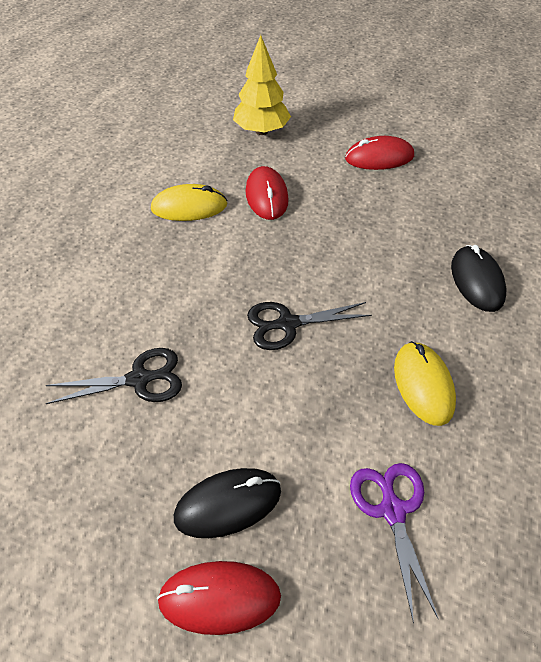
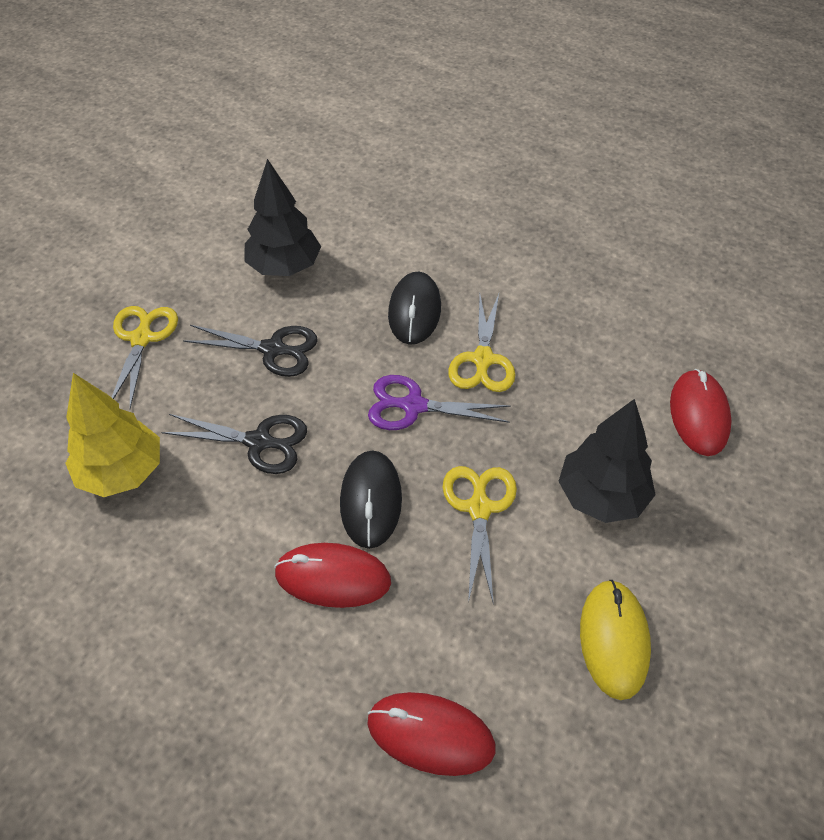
black tree: none = 0 -> [245,159,321,276] [558,399,656,523] = 2
yellow mouse: [151,184,227,221] [394,341,456,426] = 2 -> [580,580,651,700] = 1
yellow scissors: none = 0 -> [111,306,178,408] [443,466,517,605] [448,294,515,392] = 3

